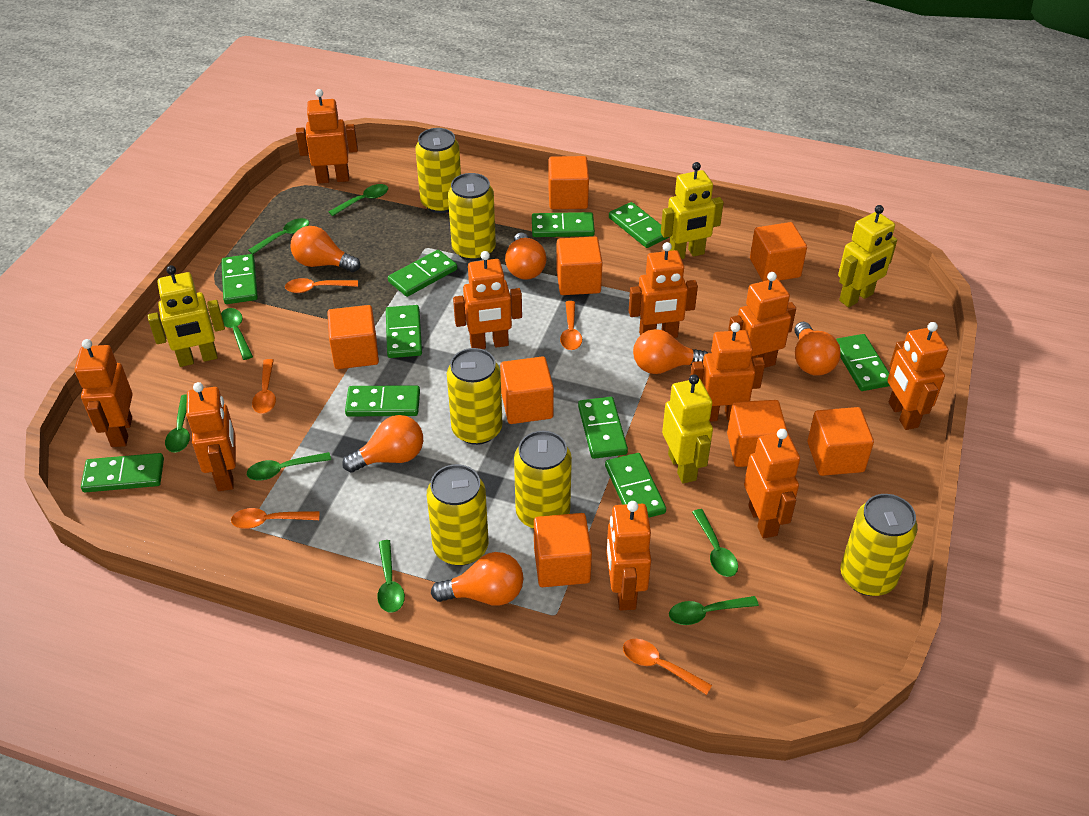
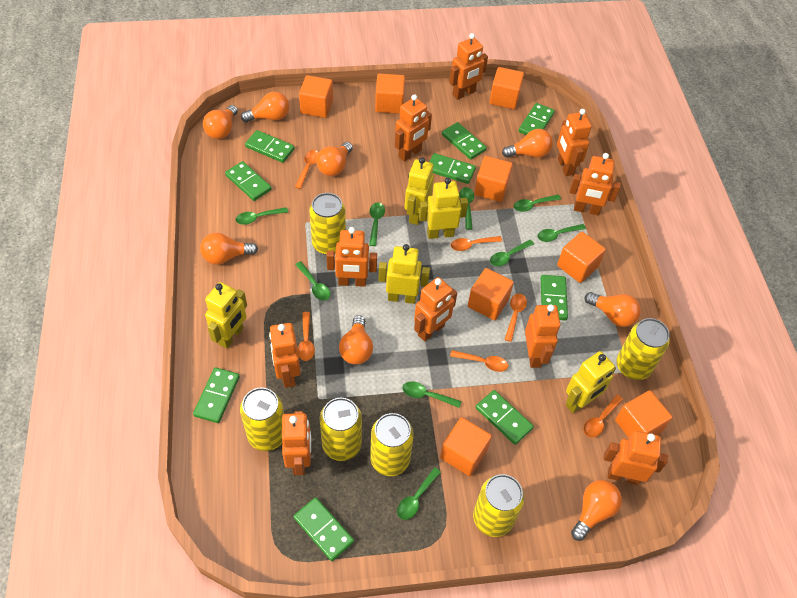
green domino: [81,453,164,492] [221,254,258,304] [345,385,420,417] [386,305,422,358] [388,250,457,297] [532,212,595,237] [578,397,628,459] [605,453,666,518] [609,202,669,248] [836,334,890,391] = 10 -> [193,367,240,423] [225,161,272,201] [245,130,295,163] [294,497,354,561] [429,153,476,184] [442,122,487,160] [476,390,534,445] [518,103,555,135] [541,275,568,321] = 9
green spoon: [165,394,190,453] [221,308,253,360] [247,452,331,480] [248,218,309,254] [328,184,388,216] [377,540,405,613] [669,596,759,625] [692,509,738,577] = 8 -> [236,207,288,225] [295,261,331,301] [369,203,385,246] [397,467,441,520] [402,381,461,408] [459,187,474,230] [490,240,534,266] [514,195,561,212] [537,224,586,242] = 9
orange light bulb: [290,226,360,272] [342,415,423,473] [431,552,524,606] [505,233,546,280] [633,329,708,374] [794,322,841,376] = 6 -> [200,233,258,265] [203,105,238,139] [241,92,289,122] [316,142,353,176] [339,315,373,365] [502,129,553,158] [571,480,622,541] [585,292,641,327] = 8
orange spoon: [231,508,320,529] [252,359,276,414] [285,278,358,293] [560,301,582,350] [623,639,712,695] = 5 -> [295,150,319,189] [298,312,315,361] [450,350,508,372] [451,236,502,251] [504,293,527,342] [583,395,623,438] = 6
yellow robot: [148,265,225,367] [661,162,724,259] [662,374,713,483] [838,205,897,307] = 4 -> [205,282,247,349] [379,244,430,304] [405,157,434,225] [419,178,468,239] [566,351,616,413] = 5

